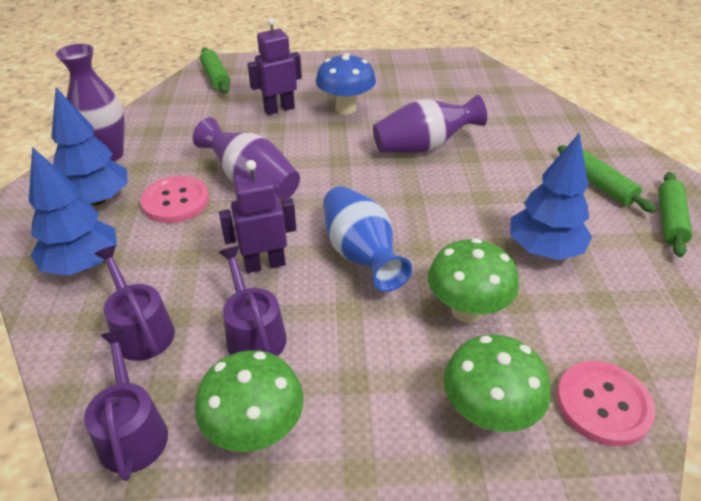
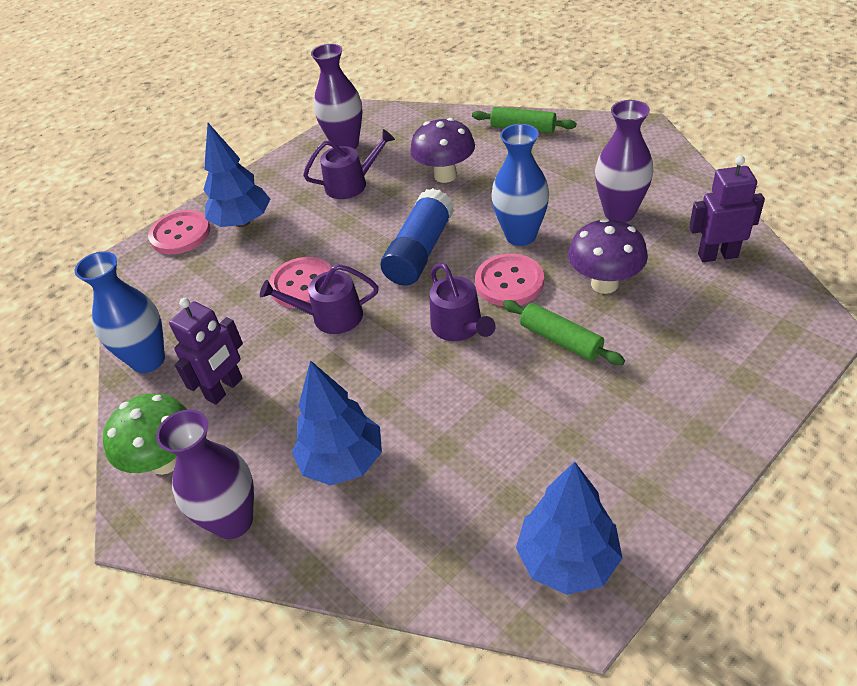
blue glue stick: none = 0 -> [380,188,454,286] = 1
blue mushroom: [316,53,376,114] = 1 -> none = 0
blue vase: [323,186,412,292] = 1 -> [75,251,165,373] [491,124,549,246] = 2
green mushroom: [195,350,304,452] [428,238,519,323] [443,335,551,432] = 3 -> [103,394,188,475] = 1
green rolling pin: [200,48,230,93] [558,145,657,213] [658,172,692,257] = 3 -> [472,107,576,133] [503,300,625,365] = 2
pink button: [140,176,209,223] [557,361,656,446] = 2 -> [148,210,210,254] [269,257,332,308] [475,254,544,306] = 3
purple mushroom: none = 0 -> [410,118,475,183] [568,218,648,294] = 2

